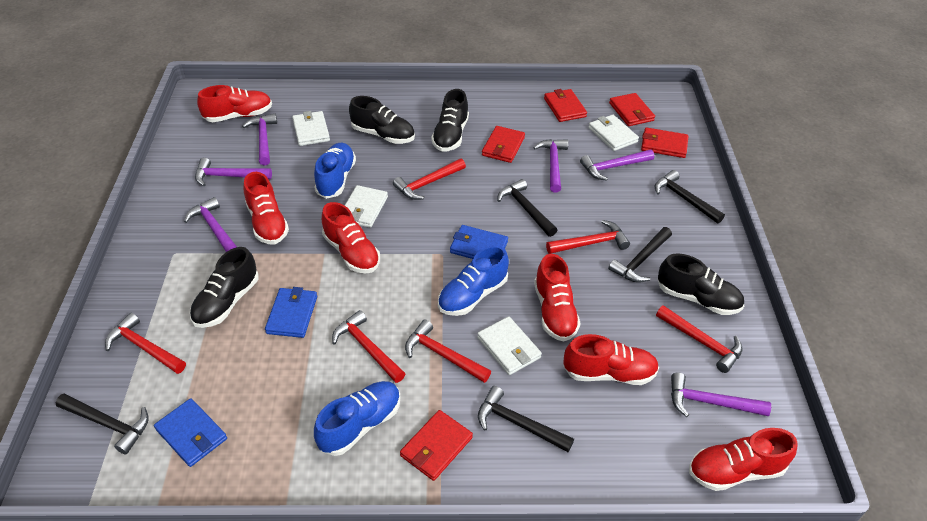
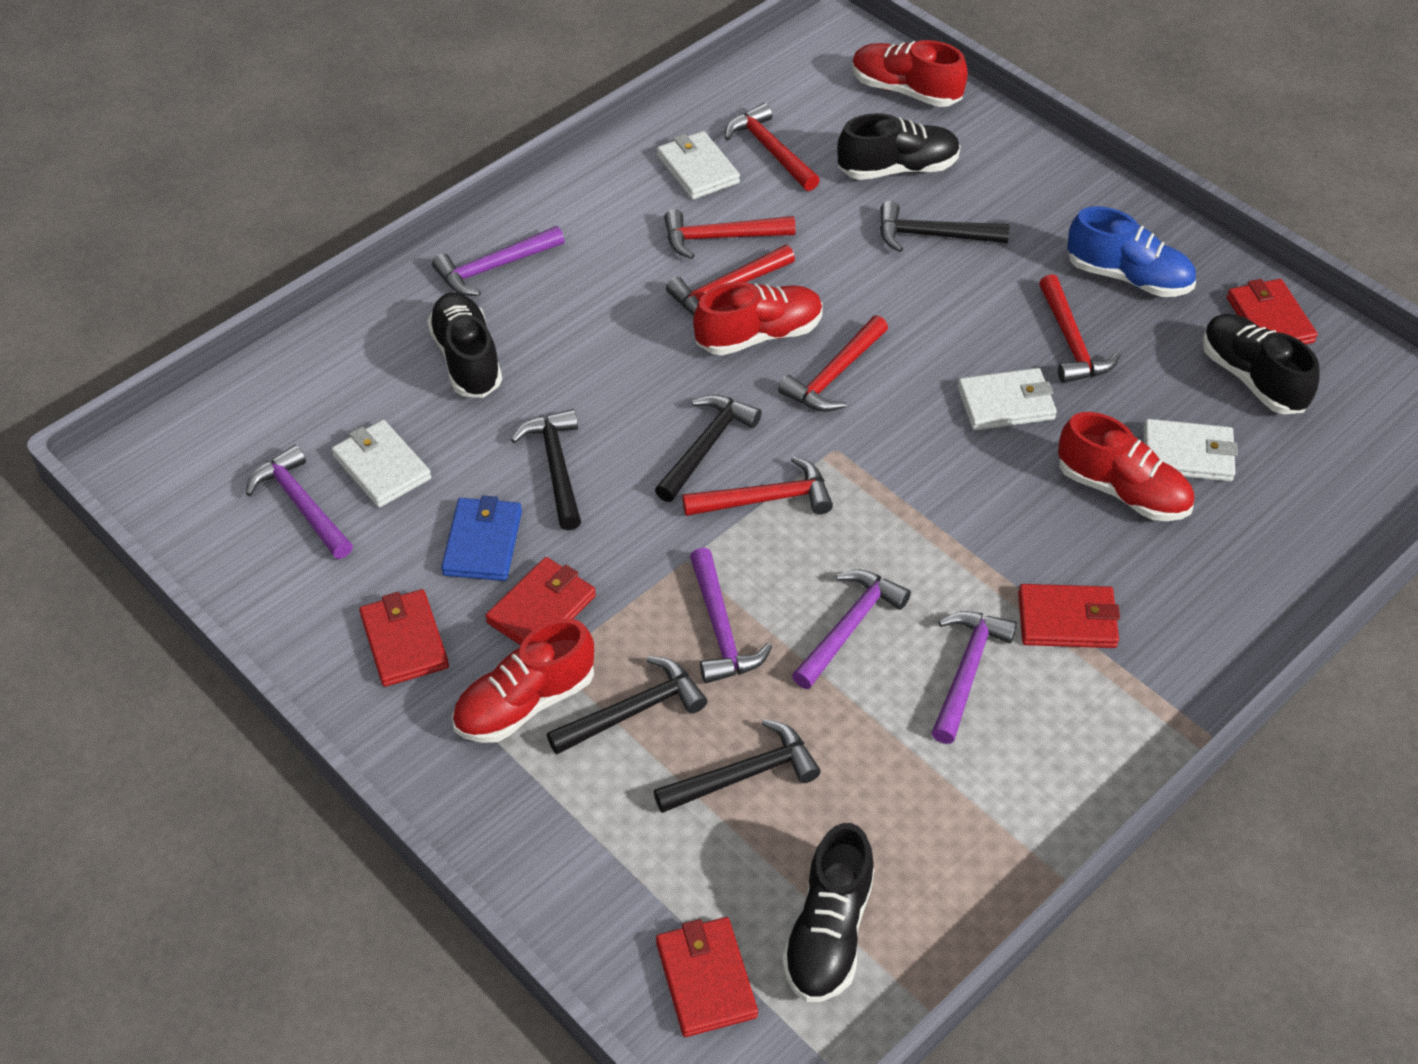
blue shoe: [314,143,356,199] [314,381,400,456] [438,245,509,316] = 3 -> [1067,206,1196,297] = 1
blue wallet: [154,398,227,467] [265,287,317,338] [450,225,508,259] = 3 -> [441,495,522,581] = 1
purple hammer: [184,197,237,252] [195,158,272,186] [242,114,277,165] [533,139,568,193] [580,149,654,181] [671,372,771,417] = 6 -> [246,445,353,559] [432,226,565,296] [690,548,772,683] [792,570,911,689] [932,611,1017,744] = 5
red shoe: [197,85,272,122] [243,172,289,244] [322,202,380,274] [534,254,581,341] [563,334,659,385] [689,428,797,491] = 6 -> [452,618,594,743] [693,282,823,356] [852,40,968,107] [1058,412,1195,521] = 4

